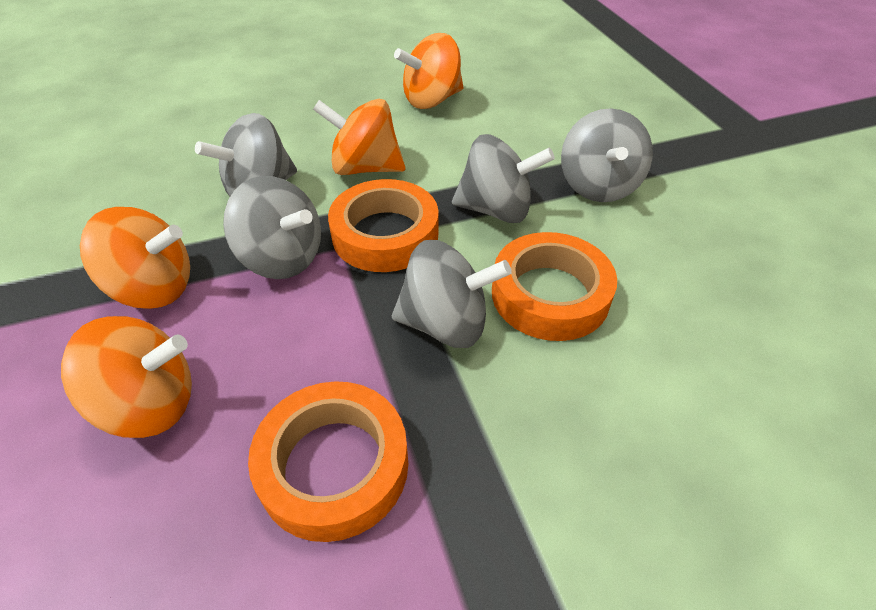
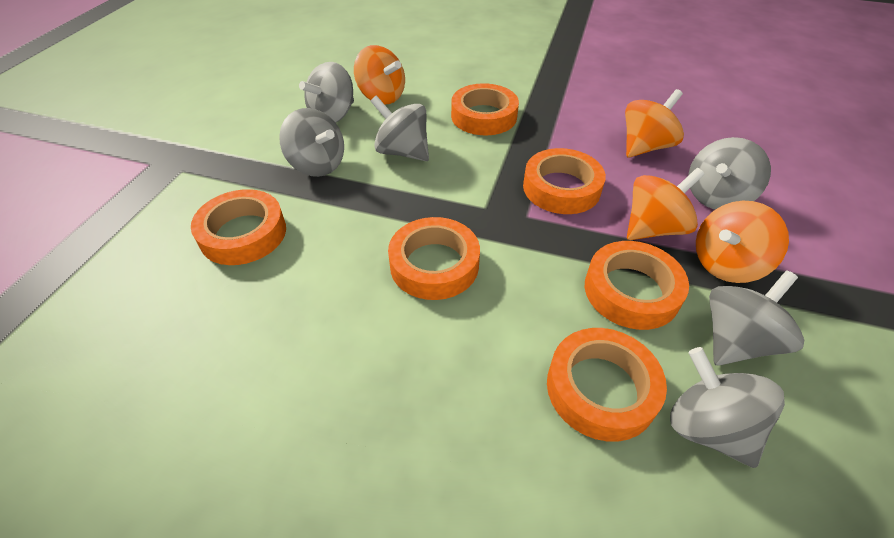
grey spinning top: [195,113,297,197] [223,176,321,279] [392,240,512,348] [452,134,555,223] [561,108,653,202] = 5 -> [279,108,344,177] [299,62,354,123] [370,95,429,161] [670,347,785,468] [688,137,771,210] [709,271,804,366] = 6
orange tape: [248,381,408,542] [328,179,439,272] [492,232,617,341] = 3 -> [191,189,286,265] [388,217,480,300] [451,83,519,135] [523,148,606,214] [547,328,667,442] [585,241,689,330] = 6

